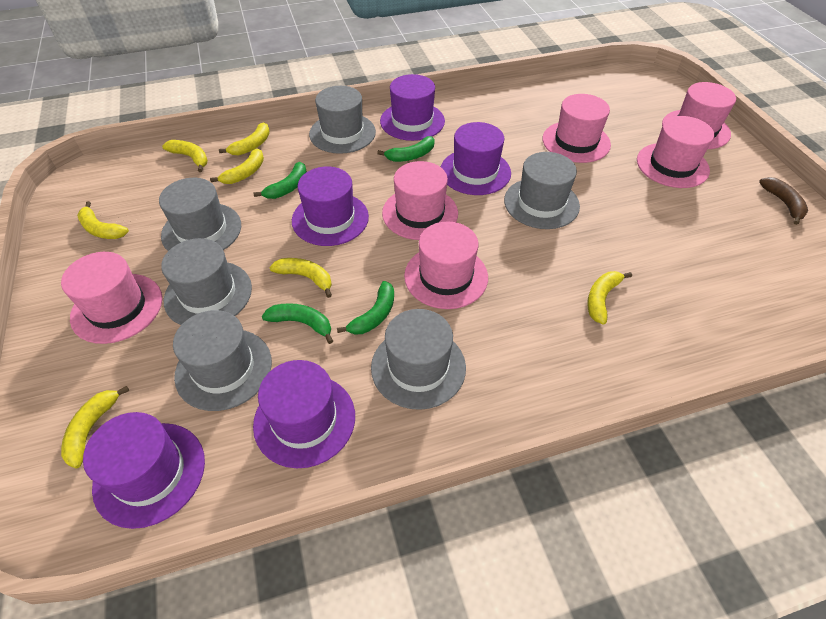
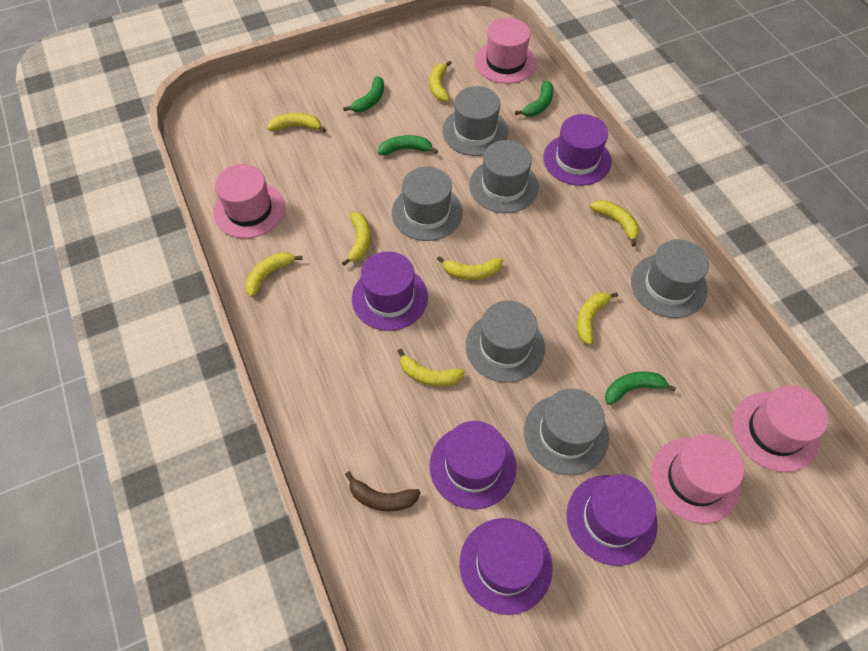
pink hat: [61,252,162,344] [382,161,458,240] [404,221,488,309] [543,94,611,163] [637,116,714,188] [662,82,736,149] = 6 -> [214,164,285,238] [475,18,537,84] [651,434,744,524] [732,386,828,472] = 4
yellow banana: [61,386,129,468] [77,201,129,239] [162,140,208,172] [210,149,264,184] [219,122,270,155] [269,258,332,298] [587,271,632,325] = 7 -> [245,252,302,297] [267,113,326,132] [342,213,371,266] [397,349,465,386] [430,61,452,102] [437,256,503,280] [577,292,618,345] [590,200,639,247] = 8

